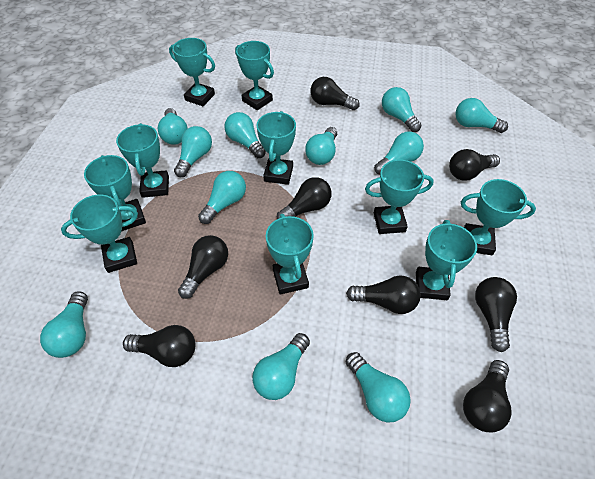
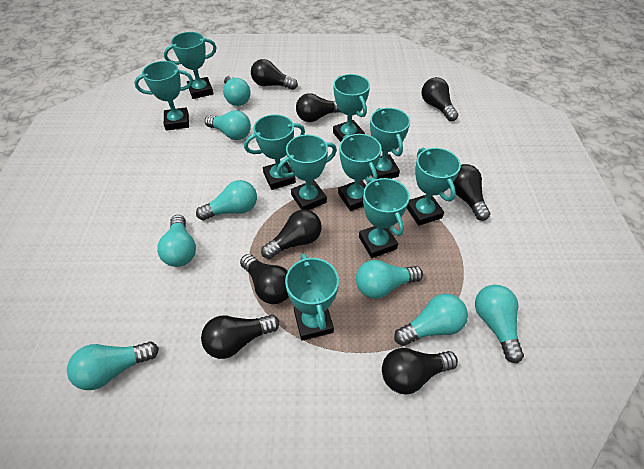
turquoise light bulb: [40,291,88,358] [158,108,188,145] [174,126,212,177] [198,171,246,224] [225,112,266,158] [252,333,310,400] [305,127,337,165] [346,352,411,422] [374,132,424,175] [382,87,421,132] [455,98,508,133] = 11 -> [67,341,159,390] [157,215,196,267] [196,180,257,220] [205,110,251,140] [223,76,251,106] [356,260,423,299] [394,293,468,346] [475,285,524,363] = 8

